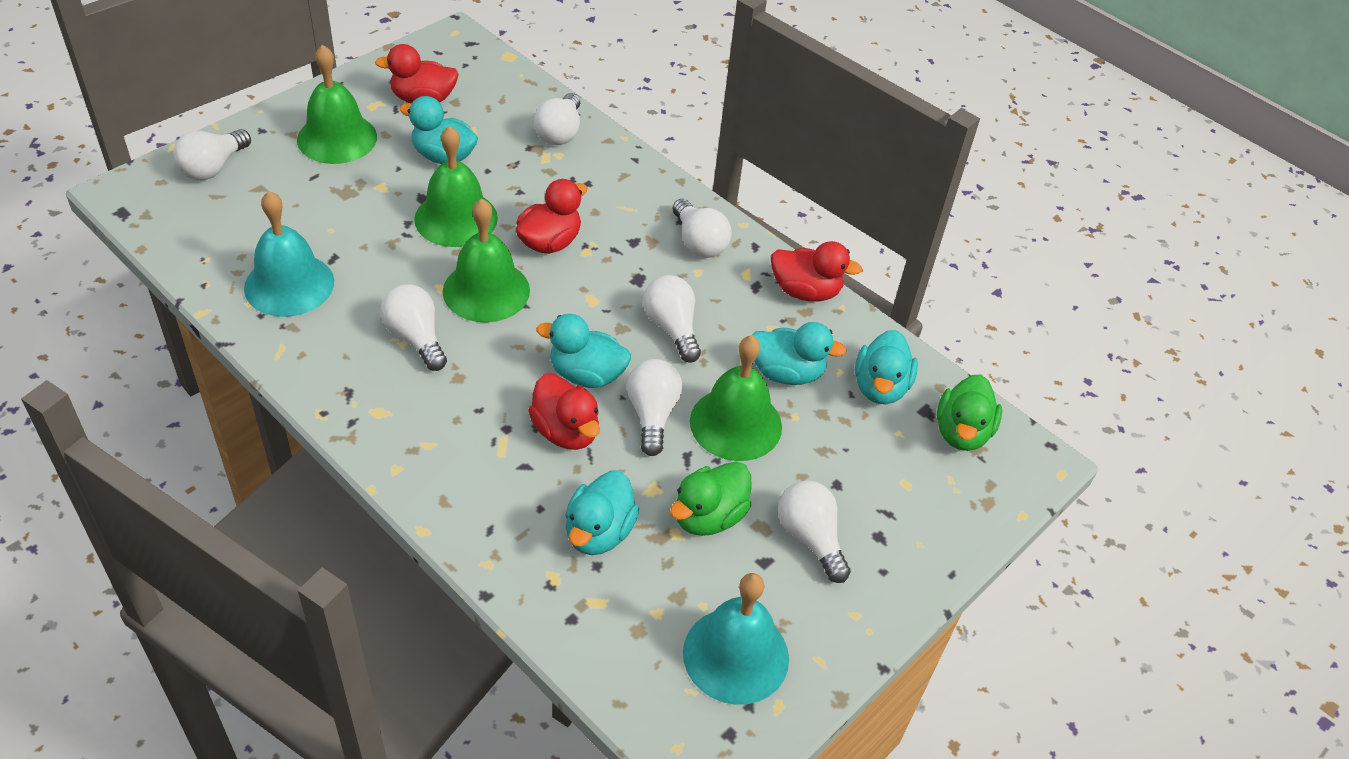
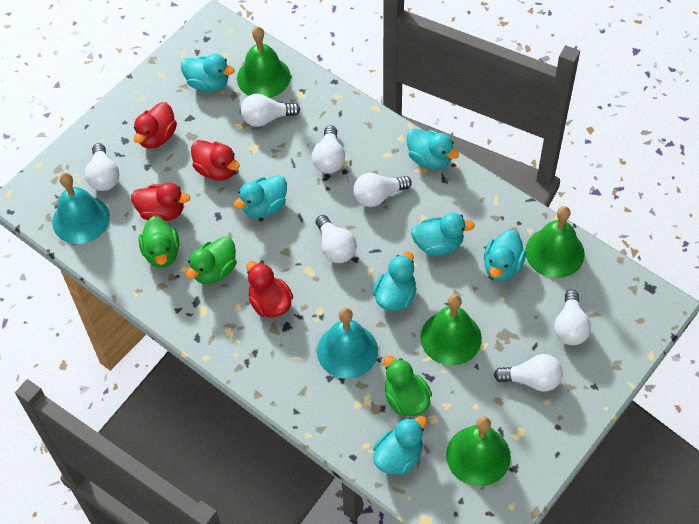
green duck: [670,461,752,536] [937,375,1002,451] = 2 -> [138,216,179,268] [186,237,237,284] [384,356,432,416] = 3
turquoise duck: [399,96,478,164] [536,314,631,388] [565,470,639,555] [751,322,847,385] [855,330,918,404] = 5 -> [181,54,235,91] [234,175,287,218] [372,252,417,311] [373,416,427,475] [407,128,459,169] [411,213,475,256] [484,230,526,281] = 7

